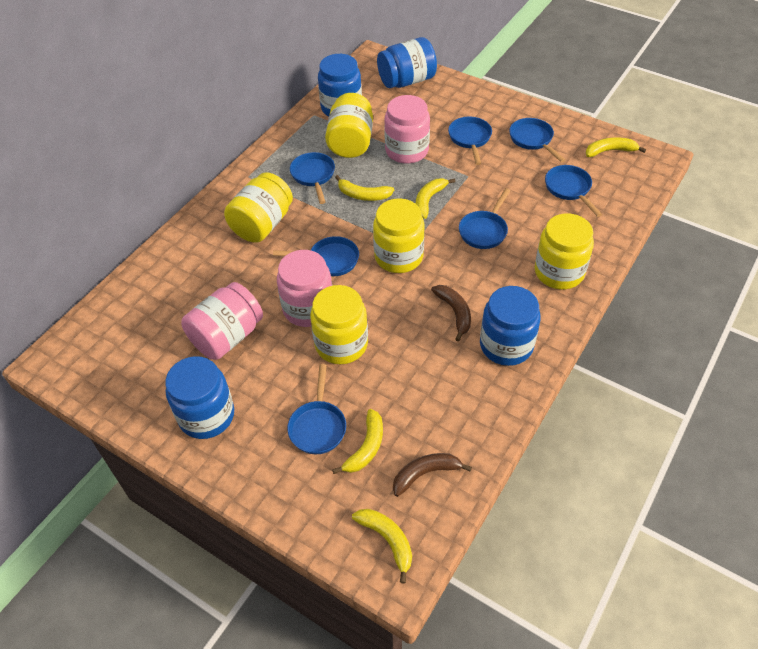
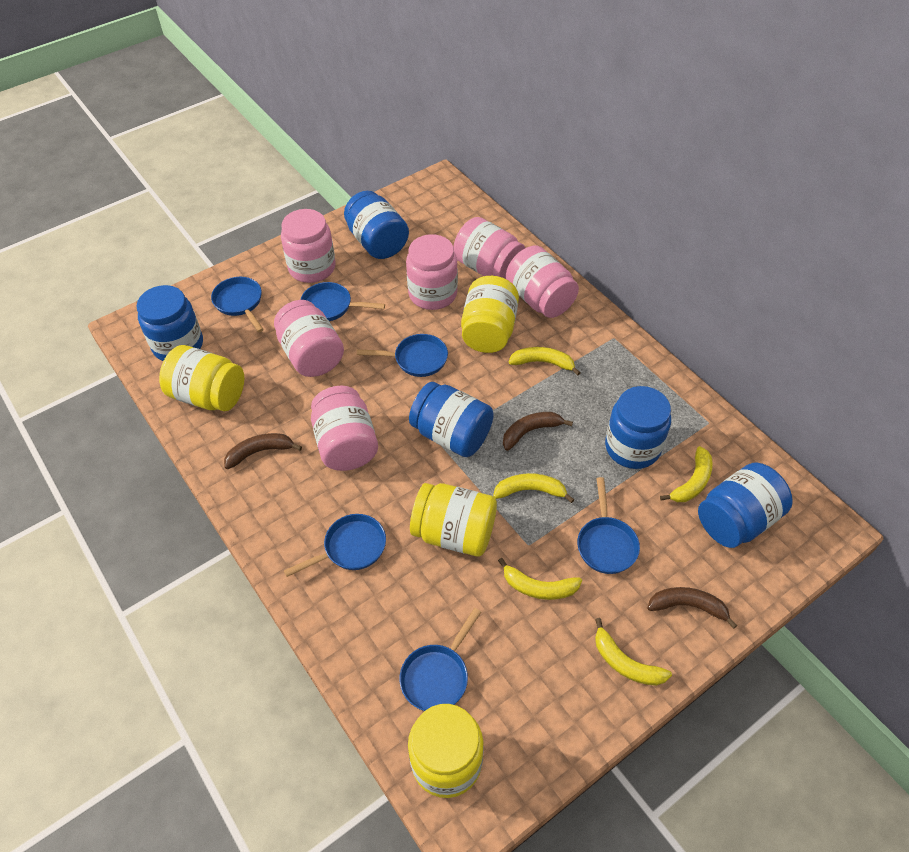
blue jar: [165,356,234,439] [318,54,362,117] [377,37,437,88] [480,286,541,366] = 4 -> [136,285,203,361] [344,191,409,259] [409,382,494,457] [605,386,671,469] [698,463,793,548] = 5
blue pan: [273,236,359,276] [287,364,346,454] [290,152,335,204] [448,117,492,165] [459,188,511,249] [509,118,566,162] [545,165,602,217] = 7 -> [211,277,264,332] [284,514,386,577] [301,282,385,321] [357,334,448,377] [400,608,481,711] [577,477,640,574] = 6
brown banana: [393,453,472,497] [431,285,471,342] = 2 -> [224,433,302,469] [503,412,573,451] [647,587,738,629] = 3
pink jar: [181,282,263,360] [277,250,332,327] [384,95,430,164] = 3 -> [274,300,344,377] [281,209,336,283] [311,386,378,471] [406,234,458,310] [453,217,525,279] [506,245,579,318] = 6
yellow jar: [224,172,293,242] [310,285,368,364] [325,93,373,158] [373,198,425,273] [535,213,594,289] = 5 -> [159,345,244,411] [408,704,484,798] [410,483,497,556] [461,276,519,353] = 4

